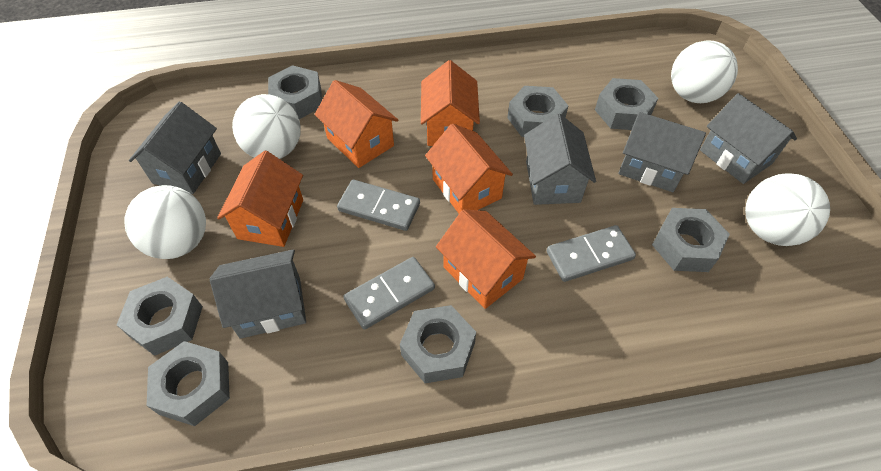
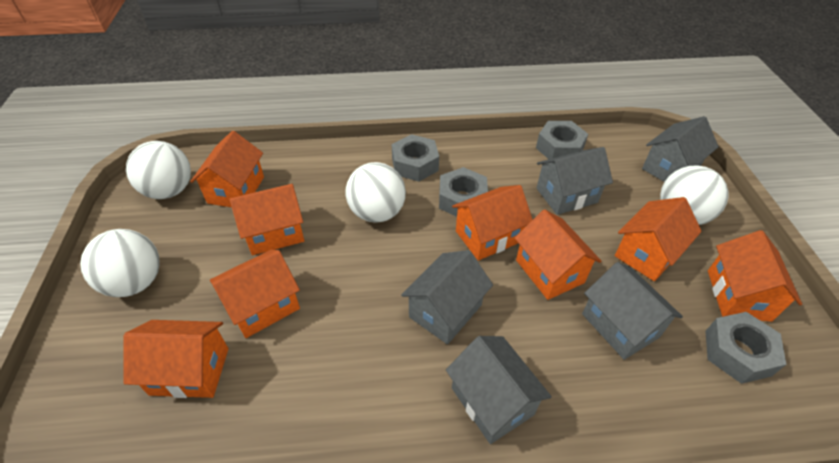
grey domino: [337,180,420,231] [343,257,435,330] [547,225,636,282] = 3 -> none = 0
grey nut: [117,277,203,356] [146,341,230,426] [268,65,322,119] [400,305,476,383] [507,86,568,137] [595,78,658,130] [652,208,730,272] = 7 -> [392,134,439,182] [439,167,488,217] [536,121,588,159] [705,312,787,384] = 4
orange house: [217,151,303,247] [314,80,398,168] [421,60,480,146] [425,123,513,213] [436,209,536,309] = 5 -> [123,320,229,398] [190,131,264,207] [210,249,300,338] [230,184,304,255] [452,185,533,261] [515,209,602,300] [615,197,702,281] [708,230,802,322] = 8

